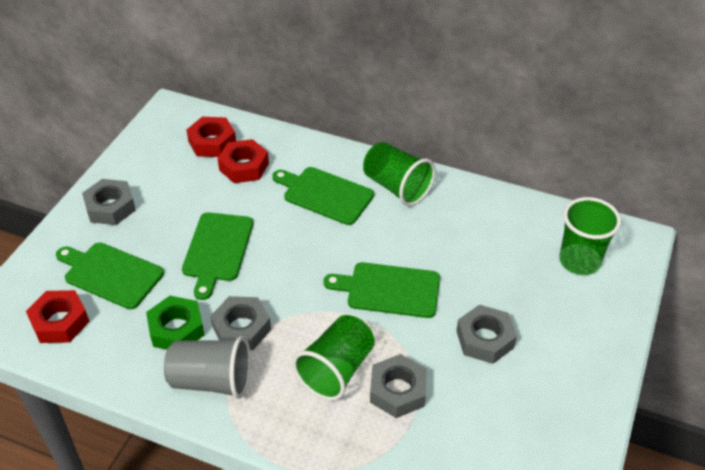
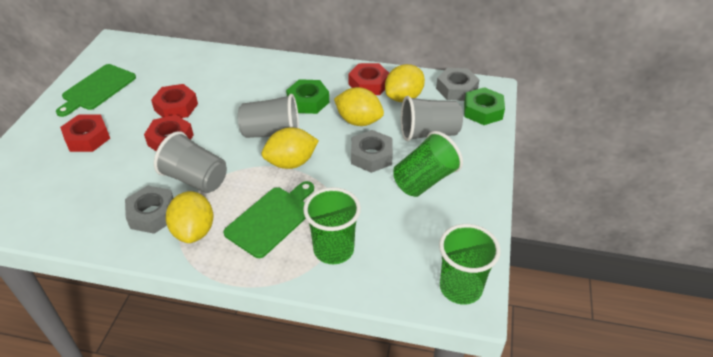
green cutting board: [56,243,164,309] [182,212,253,300] [272,167,374,225] [324,262,440,318] = 4 -> [56,64,136,117] [223,181,314,258] = 2
green nut: [146,296,205,350] = 1 -> [286,79,329,114] [464,87,505,125] = 2
grey cup: [164,336,251,399] = 1 -> [154,131,227,193] [238,94,299,138] [401,96,463,141] = 3
grey nut: [82,179,136,225] [211,296,271,350] [370,354,427,418] [457,305,517,364] = 4 -> [125,185,174,234] [351,130,393,173] [436,68,480,101] = 3
red nut: [26,290,90,343] [186,117,236,157] [217,139,269,183] = 3 -> [60,115,110,152] [144,115,193,151] [151,84,198,118] [349,63,389,95] = 4
yellow lemon: none = 0 -> [166,191,214,243] [262,127,319,169] [334,87,384,126] [385,64,425,102] = 4

